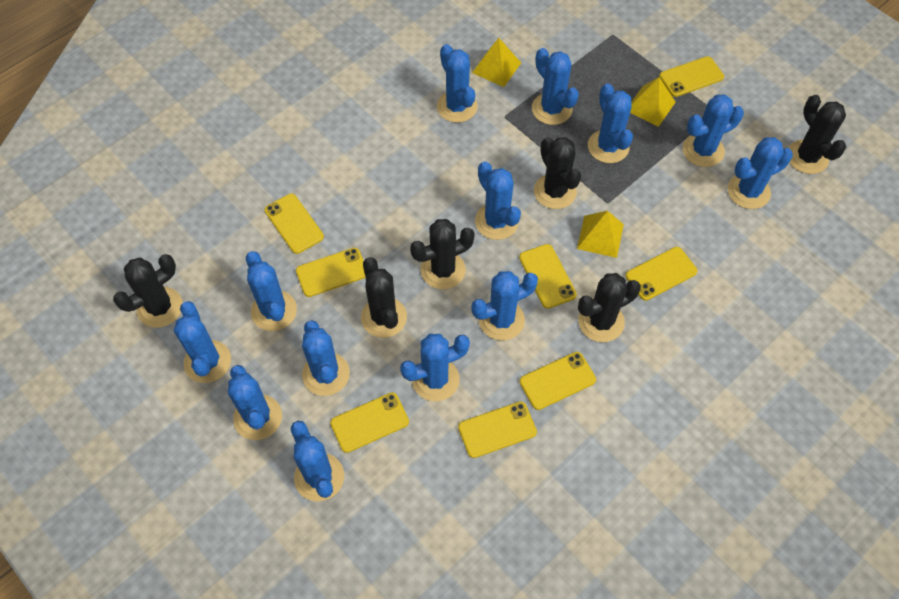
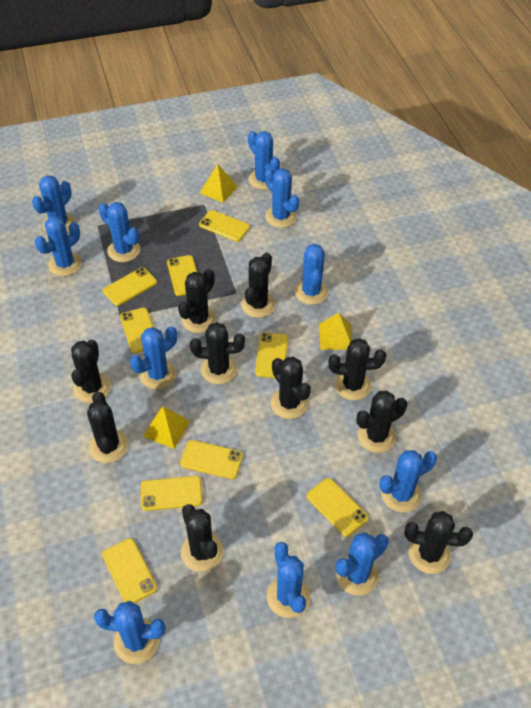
black cactus: [113,254,183,328] [361,257,407,338] [410,219,475,289] [534,137,581,209] [578,273,641,342] [788,95,846,174] = 6 -> [71,340,111,403] [87,392,128,463] [178,269,216,333] [181,504,223,572] [190,322,245,384] [241,252,276,318] [271,357,311,419] [329,338,386,400] [356,391,407,453] [404,511,473,574] = 10
blue cactus: [174,301,231,383] [228,365,282,440] [246,251,297,331] [291,421,344,501] [302,320,350,396] [400,334,470,401] [437,44,478,123] [471,271,538,340] [475,161,521,240] [532,48,579,125] [588,83,633,163] [682,95,744,167] [728,137,793,209] = 13 -> [32,175,75,233] [35,216,82,276] [94,601,166,664] [99,202,140,262] [130,326,177,389] [248,131,280,190] [265,168,299,228] [267,542,310,618] [294,244,328,305] [336,533,389,596] [379,450,437,513] = 11
yellow phone: [265,194,324,254] [296,248,366,297] [330,392,409,453] [458,402,537,458] [519,244,577,309] [519,352,596,410] [625,247,698,301] [659,56,724,97] = 8 -> [102,538,157,603] [103,267,157,306] [120,308,153,353] [141,476,202,511] [167,255,197,296] [180,440,243,479] [199,210,250,242] [255,333,288,378] [307,478,369,537] = 9

